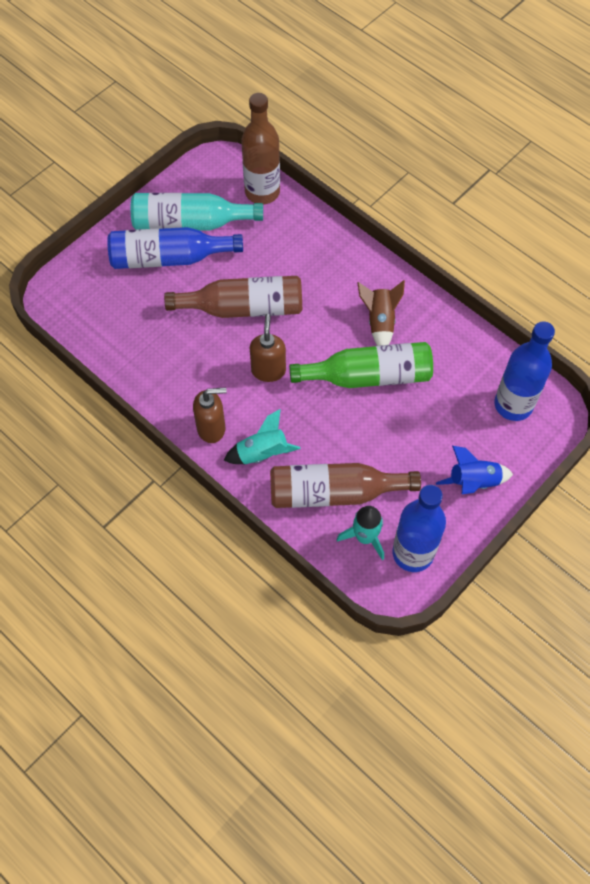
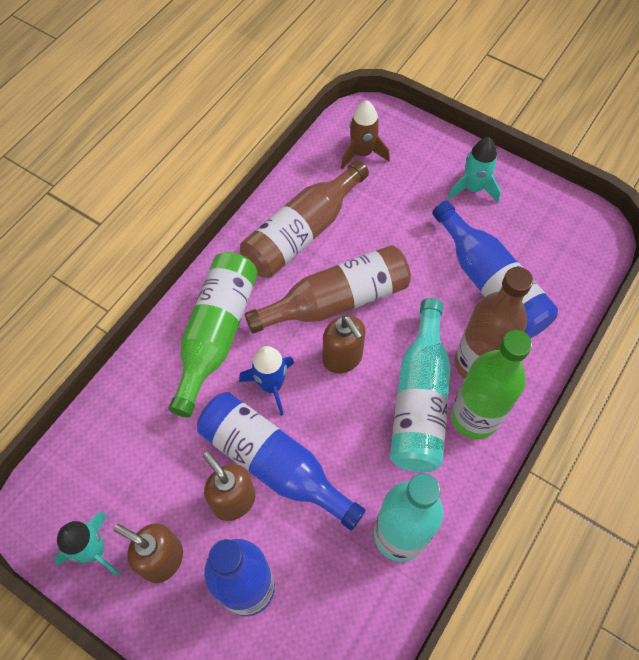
brown soap dispenser: [193,388,227,443] [250,314,286,382] = 2 -> [114,524,183,583] [203,452,255,521] [323,315,366,374] = 3
green bottle: [289,342,433,388] = 1 -> [169,252,258,418] [451,330,532,439] = 2
turquoise bottle: [131,193,263,230] = 1 -> [374,473,443,562] [390,298,451,472] = 2

